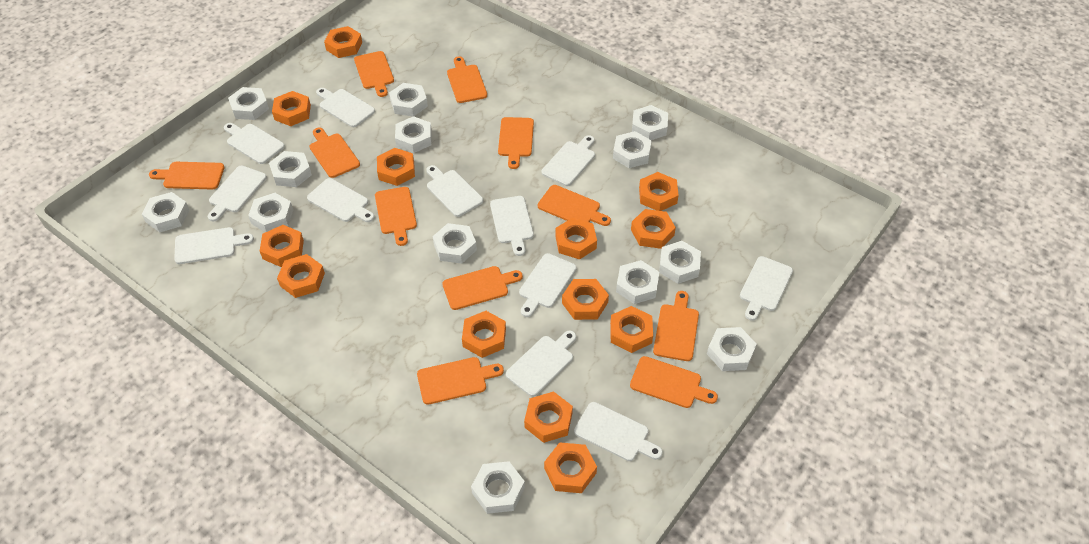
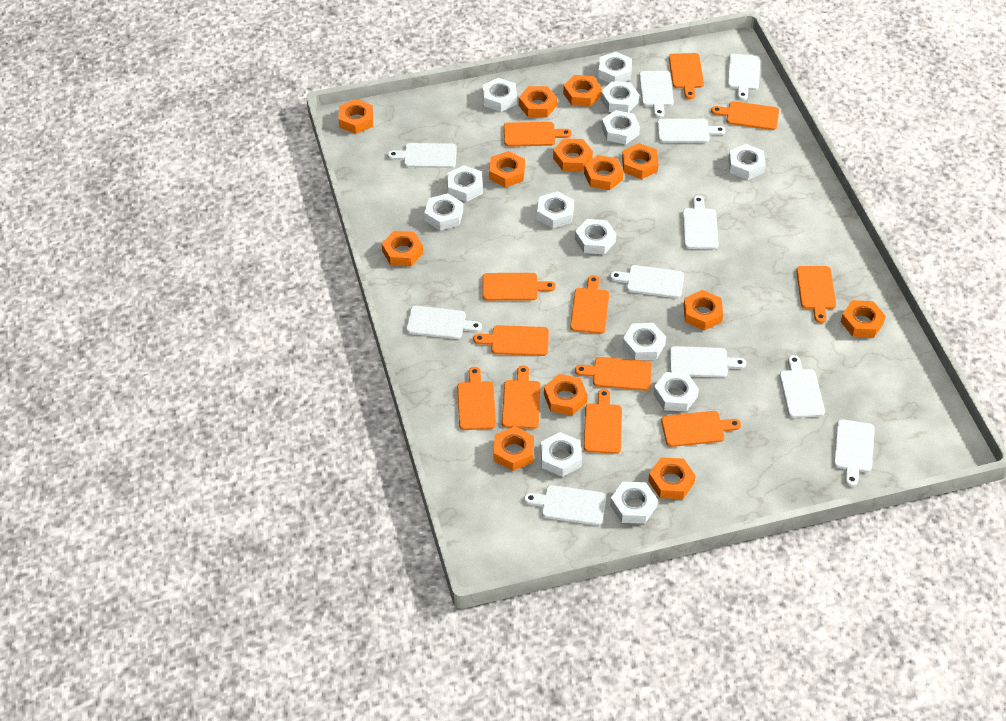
orange cutting board: [149,162,224,189] [309,128,360,178] [354,51,394,97] [375,187,417,246] [417,357,504,405] [442,266,523,310] [447,56,487,103] [498,117,534,169] [538,185,611,226] [630,356,718,408] [653,291,699,361] = 11 -> [457,367,496,430] [473,325,549,356] [483,273,556,301] [502,365,541,429] [504,122,572,147] [570,275,609,334] [575,357,652,391] [584,389,622,454] [661,411,741,447] [669,53,704,99] [711,101,779,130] [796,266,836,323] = 12
white cutting board: [174,227,254,264] [208,166,267,222] [224,123,285,164] [307,178,374,222] [316,88,375,127] [426,165,483,217] [490,196,534,256] [506,330,576,397] [519,253,577,317] [541,135,595,186] [574,402,663,461] [740,256,793,321] = 12 -> [388,143,457,168] [406,306,482,339] [524,485,606,525] [610,265,684,298] [639,71,674,118] [657,119,726,143] [670,346,746,378] [683,196,719,249] [728,54,760,100] [780,355,825,418] [834,419,875,487] = 11

